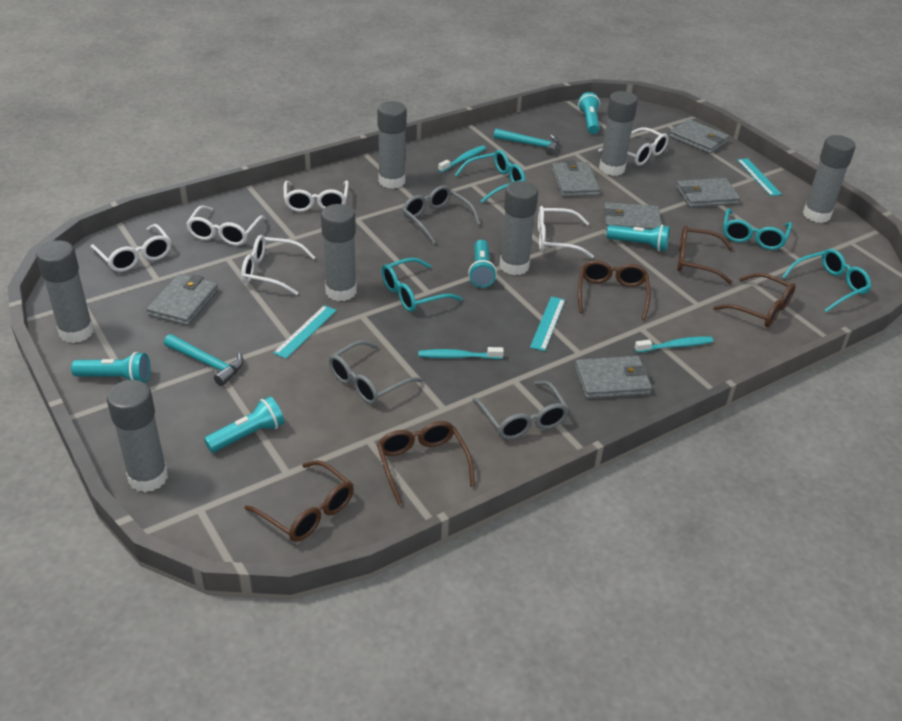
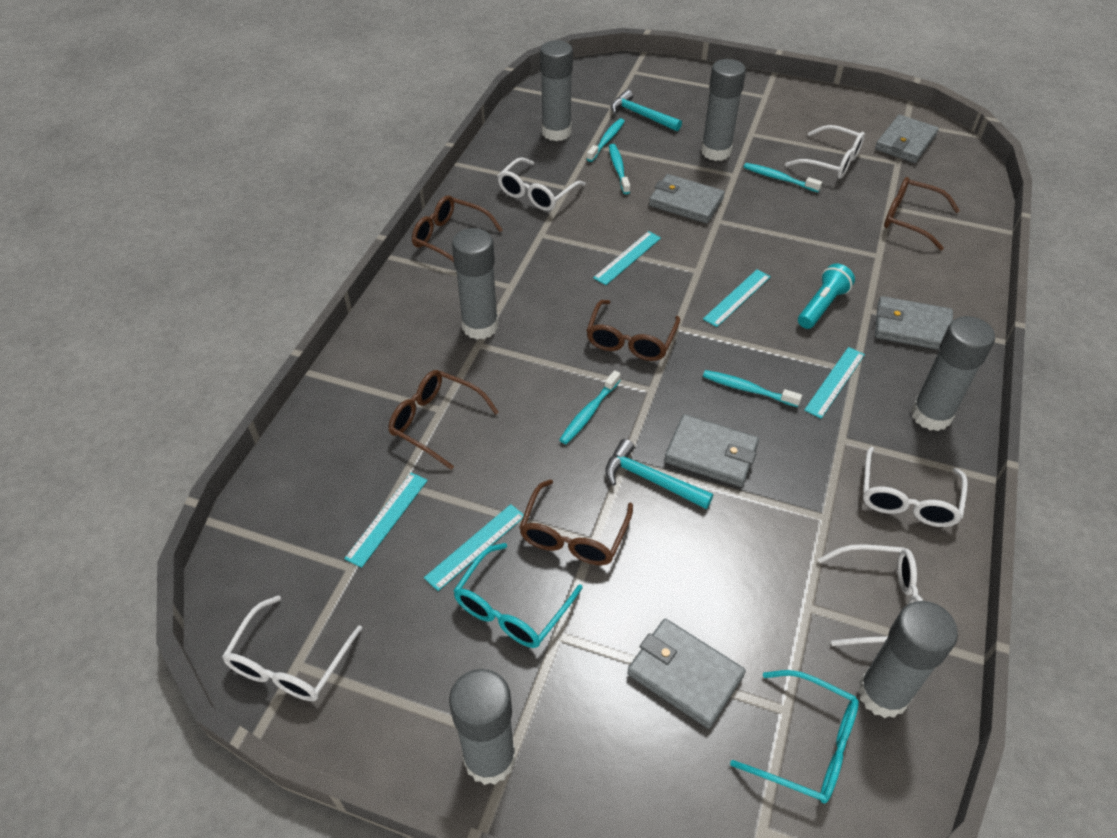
grey glasses: [329,340,423,405] [402,185,481,244] [472,381,569,440] = 3 -> none = 0
grey glue stick: [36,241,94,343] [107,380,168,492] [321,204,357,301] [377,101,407,189] [499,181,538,275] [599,91,638,176] [803,135,856,223] = 7 -> [449,669,516,785] [452,228,498,340] [540,40,573,141] [701,59,746,161] [858,601,958,718] [911,316,995,431] = 6
grey wallet: [147,274,219,326] [552,160,600,197] [575,356,652,399] [604,202,662,230] [669,119,729,154] [677,178,740,208] = 6 -> [627,618,746,729] [649,174,725,223] [664,414,759,487] [875,115,939,163] [875,296,953,350] = 5
turquoise flashlight: [71,352,150,383] [204,396,284,453] [468,240,497,288] [578,92,600,134] [607,225,670,251] = 5 -> [798,263,855,329] = 1
turquoise glasses: [381,258,462,312] [455,150,525,203] [723,208,792,250] [782,249,871,312] = 4 -> [453,543,583,648] [730,670,859,804] = 2
turquoise ruler: [273,305,337,359] [530,296,565,351] [737,158,782,196] = 3 -> [344,472,428,568] [424,504,524,591] [593,231,661,285] [703,270,771,327] [804,347,865,419] = 5
turquoise toothbrush: [418,347,504,359] [438,146,486,173] [634,337,714,353] = 3 -> [559,370,621,444] [587,118,625,162] [609,144,630,194] [703,370,802,407] [744,163,822,192] = 5
white glasses: [90,224,171,272] [186,205,266,246] [241,235,315,295] [284,181,349,212] [538,206,594,258] [598,127,669,166] = 6 -> [222,595,363,701] [497,158,586,211] [785,125,865,179] [818,544,923,646] [863,447,968,527] = 5

